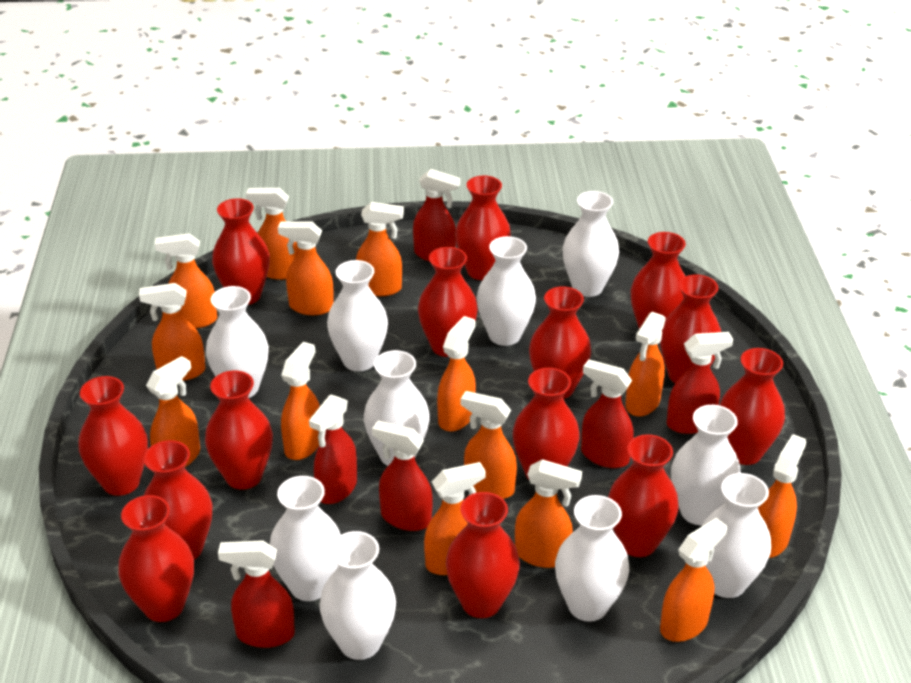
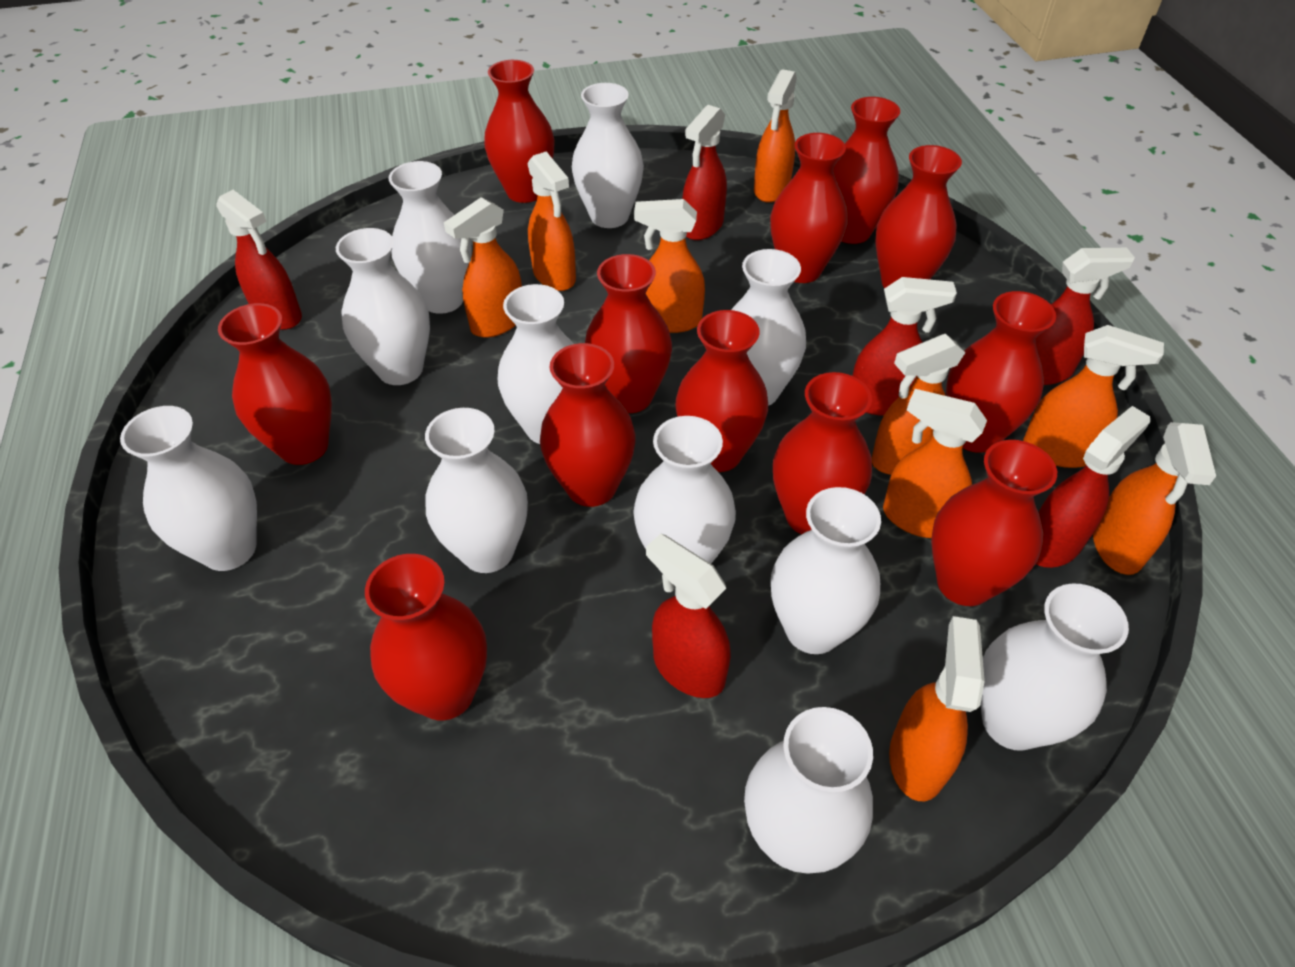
orange spray bottle: [139,283,205,381] [146,356,200,467] [155,233,217,329] [246,188,298,280] [278,222,334,315] [281,342,320,460] [356,202,404,296] [424,462,486,575] [437,316,476,432] [461,391,517,499] [515,459,582,568] [625,312,666,417] [660,518,727,642] [758,434,806,558] = 14 -> [444,197,522,338] [528,151,576,291] [634,199,705,333] [754,69,797,203] [872,334,966,475] [883,389,987,538] [889,616,985,801] [1023,325,1164,468] [1093,422,1216,575] = 9
red vase: [79,376,148,496] [118,495,194,622] [143,440,213,560] [205,370,273,490] [212,198,270,305] [418,247,478,357] [445,492,520,618] [455,176,511,280] [513,368,580,480] [529,286,591,399] [608,434,679,557] [631,232,686,329] [660,274,721,383] [719,348,785,465] = 14 -> [218,303,332,465] [365,554,487,720] [484,60,555,203] [540,343,636,507] [585,254,672,413] [676,310,768,472] [770,133,848,283] [773,372,872,535] [833,97,900,244] [875,145,962,288] [931,440,1057,606] [946,291,1056,453] = 12
white vase: [206,286,269,398] [270,476,341,601] [319,531,396,660] [327,260,388,371] [364,350,430,466] [477,236,536,346] [555,495,629,621] [562,191,619,297] [671,405,741,525] [701,473,771,598] = 10 -> [120,406,257,571] [336,228,430,385] [389,161,472,314] [425,408,528,573] [498,284,574,444] [572,83,644,228] [633,416,736,574] [731,249,806,406] [744,707,873,873] [771,487,881,654] [980,584,1129,751] = 11

